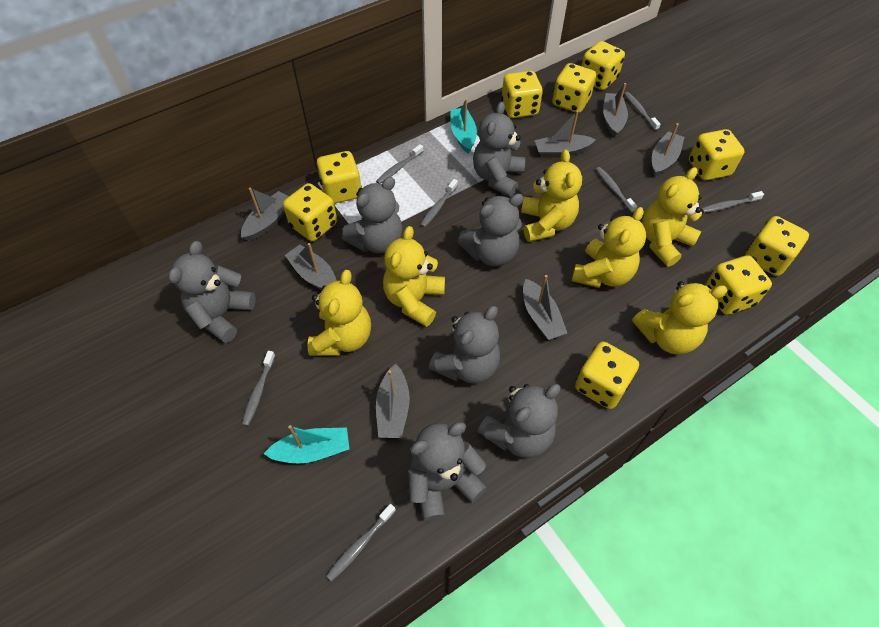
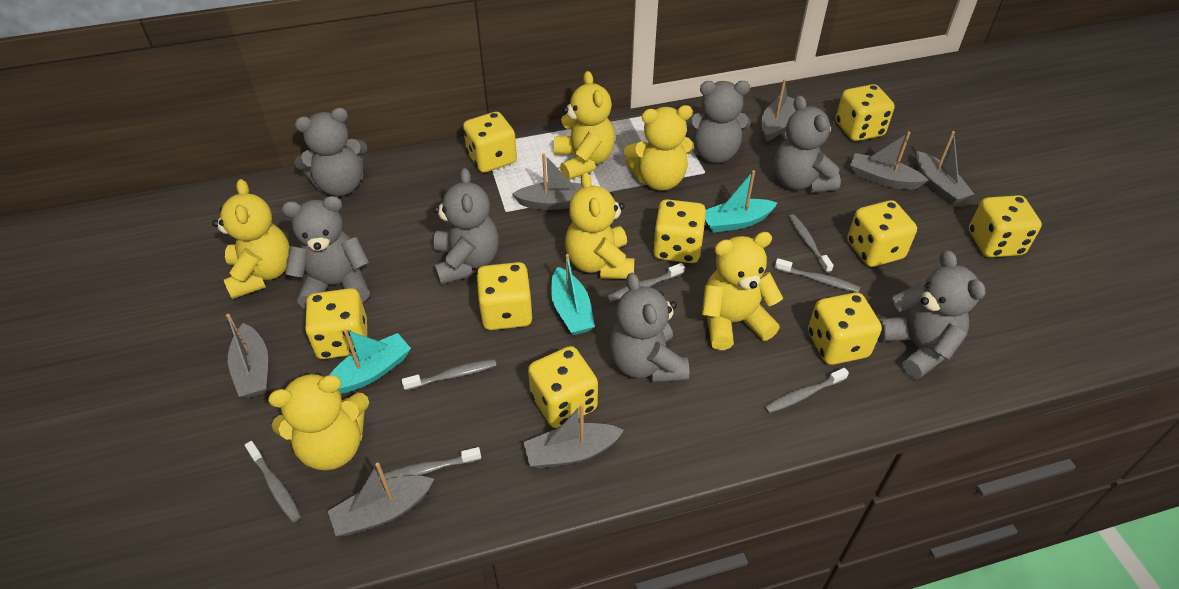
turquoise boat: [264,425,349,464] [450,99,477,153] = 2 -> [329,329,411,394] [551,254,595,335] [705,170,777,233] = 3

